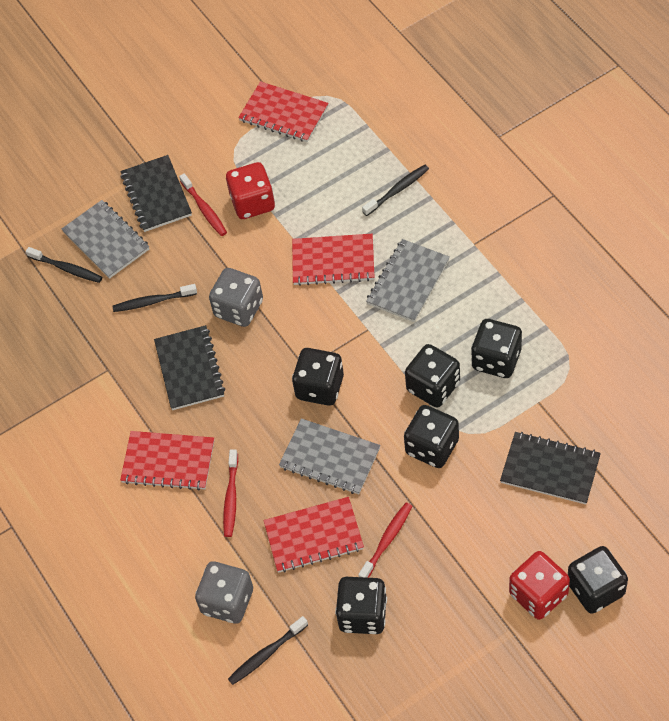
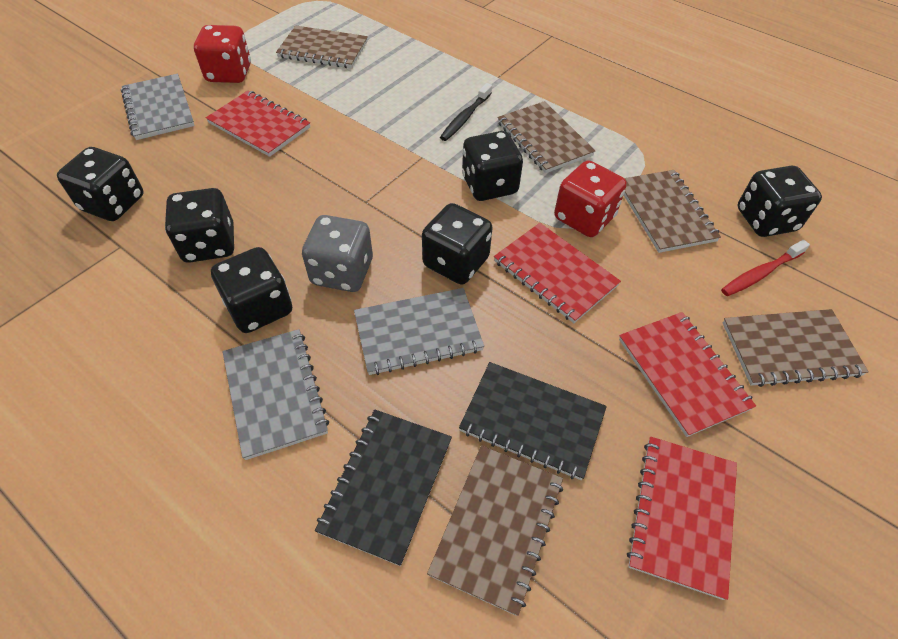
black notebook: [120,155,192,232] [154,325,225,410] [500,432,601,504] = 3 -> [315,409,452,566] [459,362,607,480] = 2
black toothbrush: [26,247,102,283] [112,284,197,312] [228,616,308,685] [362,165,429,216] = 4 -> [440,83,492,141] = 1
brown notebook: none = 0 -> [276,26,368,68] [427,445,563,616] [497,101,595,173] [624,170,721,253] [723,309,869,387] = 5
grey dice: [195,561,253,624] [209,268,263,327] = 2 -> [302,215,373,292] = 1
red toothbrush: [179,173,227,236] [223,449,238,537] [358,503,412,578] = 3 -> [721,240,810,296] = 1

